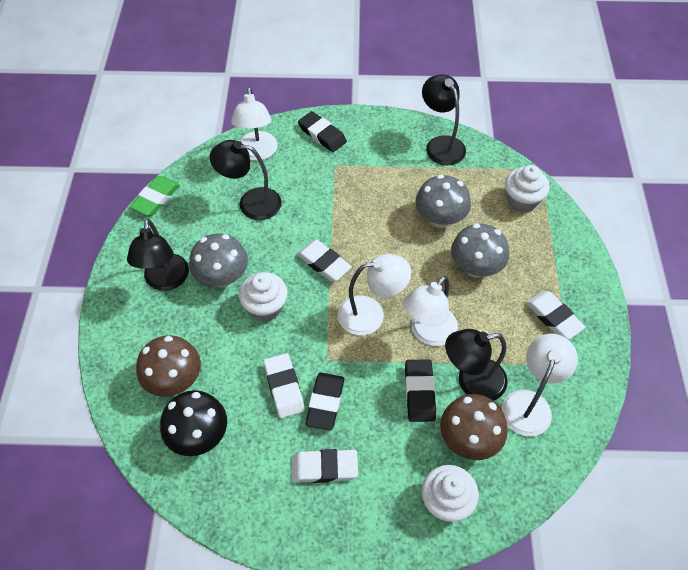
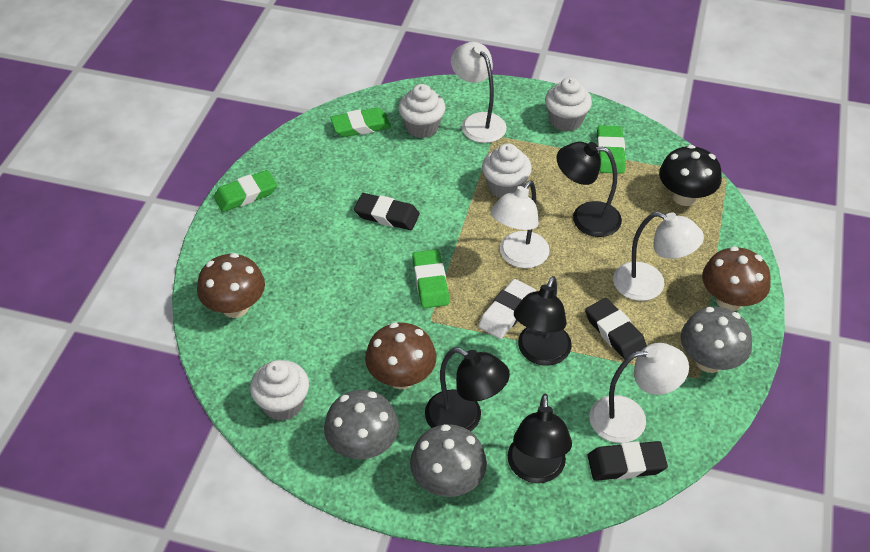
brown mushroom: [136,335,201,397] [440,394,508,460] = 2 -> [197,253,265,318] [365,323,436,389] [702,246,771,311] = 3
green eraser: [129,176,180,216] = 1 -> [214,170,277,212] [330,108,391,137] [412,249,449,308] [597,125,626,174] = 4
white cupcake: [239,272,288,322] [422,465,479,522] [505,165,549,213] = 3 -> [250,360,309,421] [399,84,445,138] [482,143,532,198] [545,77,592,132] = 4
white eraser: [264,353,305,418] [292,449,358,483] [297,240,352,282] [526,291,586,340] = 4 -> [478,279,536,339] = 1

